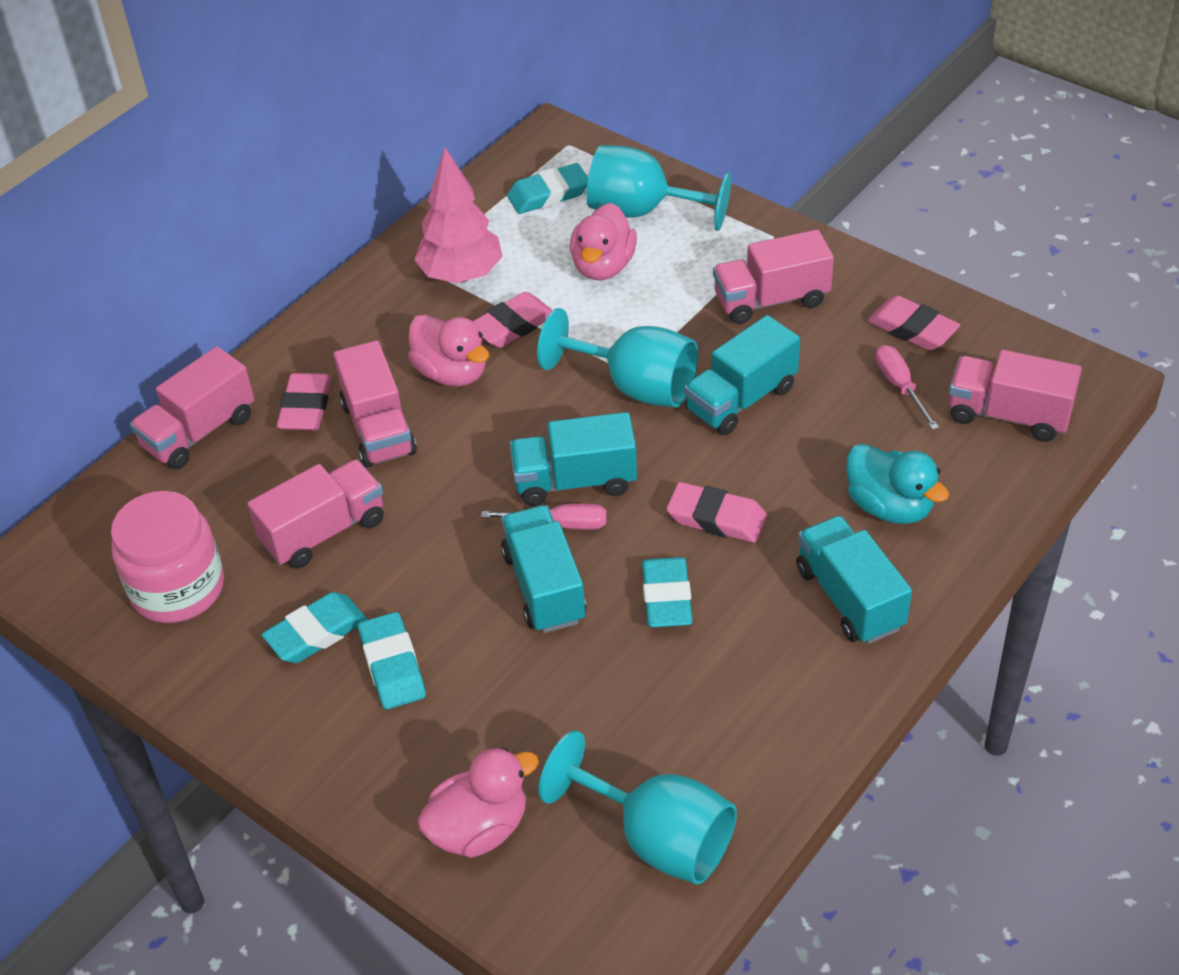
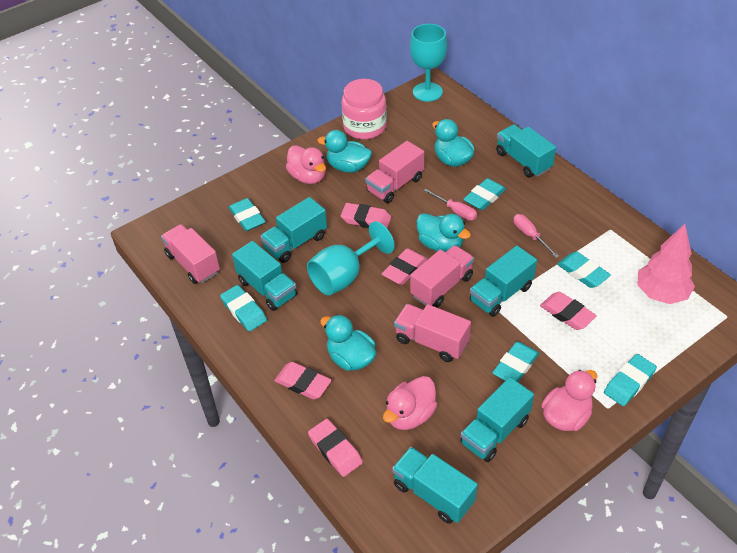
pink eraser: [277,373,332,431] [473,292,553,348] [667,482,767,543] [868,296,960,351] = 4 -> [274,362,332,399] [308,419,363,477] [341,203,391,228] [382,248,427,285] [540,292,597,330] = 5
pink truck: [130,346,254,470] [247,459,384,569] [334,340,417,468] [713,229,834,324] [949,350,1082,442] = 5 -> [161,224,220,284] [365,141,424,203] [394,304,471,362] [410,245,474,308] = 4
turquoise duck: [846,444,949,524] = 1 -> [317,130,372,173] [320,315,376,371] [416,213,471,252] [432,119,474,167] = 4
turquoise eraser: [262,592,368,663] [358,612,426,709] [507,163,588,214] [642,557,693,627] = 4 -> [220,285,267,332] [229,198,266,231] [463,178,506,210] [492,342,539,382] [557,252,611,288] [604,354,657,406] = 6
turquoise goblet: [537,308,698,407] [539,731,737,884] [586,145,732,231] = 3 -> [307,221,395,296] [410,24,447,102] = 2
turquoise truck: [501,505,586,633] [509,412,637,506] [684,315,800,435] [796,515,912,644] = 4 -> [232,241,297,311] [260,197,327,263] [392,447,478,524] [460,377,534,462] [470,246,537,317] [496,124,556,177] = 6

